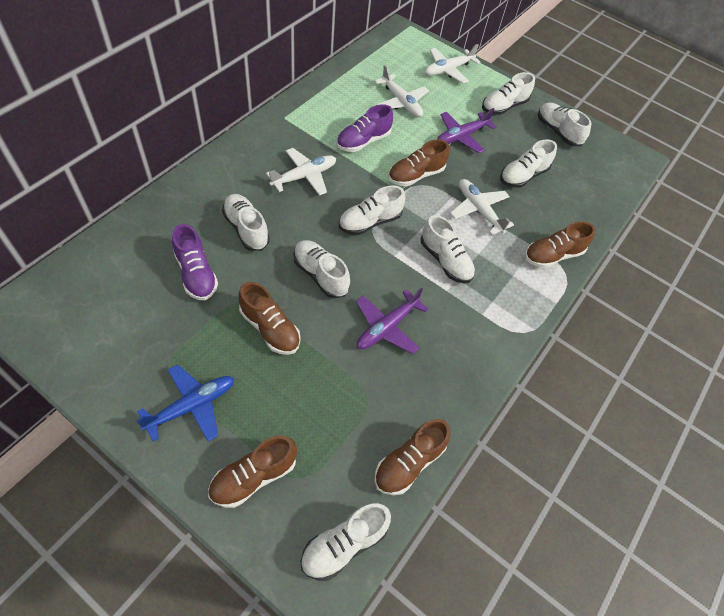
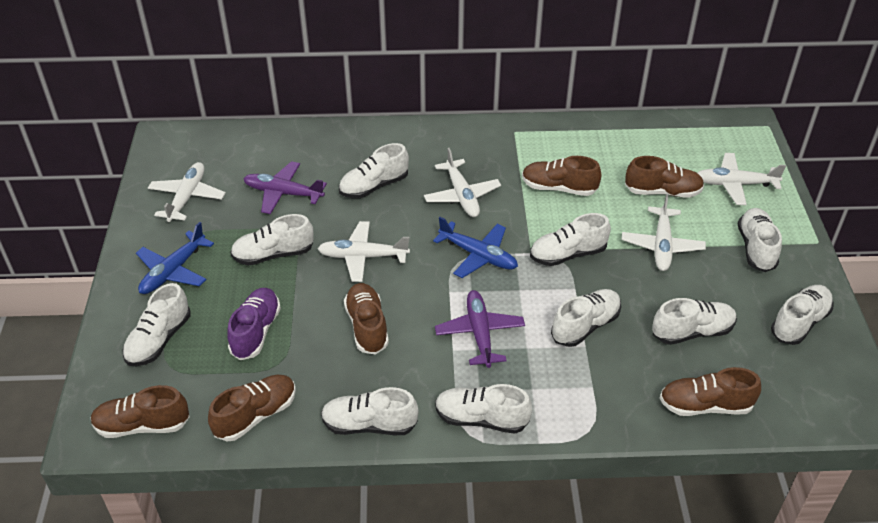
blue plane: [136,364,234,441] = 1 -> [136,222,214,294] [433,217,518,278] = 2
brown shoe: [208,436,297,508] [238,282,301,355] [374,419,451,495] [388,140,449,186] [525,221,595,268] = 5 -> [91,385,190,438] [208,375,296,441] [344,283,389,355] [522,156,601,196] [625,156,704,198] [660,367,761,416] = 6
purple shoe: [172,224,218,300] [336,104,393,152] = 2 -> [227,288,281,360] = 1
white plane: [266,148,336,196] [374,65,429,117] [425,44,480,83] [450,179,514,235] = 4 -> [148,162,226,222] [318,221,410,282] [424,148,501,217] [622,194,706,271] [698,153,786,205] = 5
white shoe: [222,194,270,251] [294,240,350,298] [301,503,391,581] [339,185,405,235] [421,215,475,283] [482,72,535,115] [500,140,557,188] [538,102,592,146] = 8 -> [122,283,191,366] [230,214,314,266] [321,387,418,435] [339,143,409,198] [435,384,532,434] [530,213,611,266] [551,289,621,347] [652,298,737,345] [738,208,782,272] [771,285,833,345] = 10

